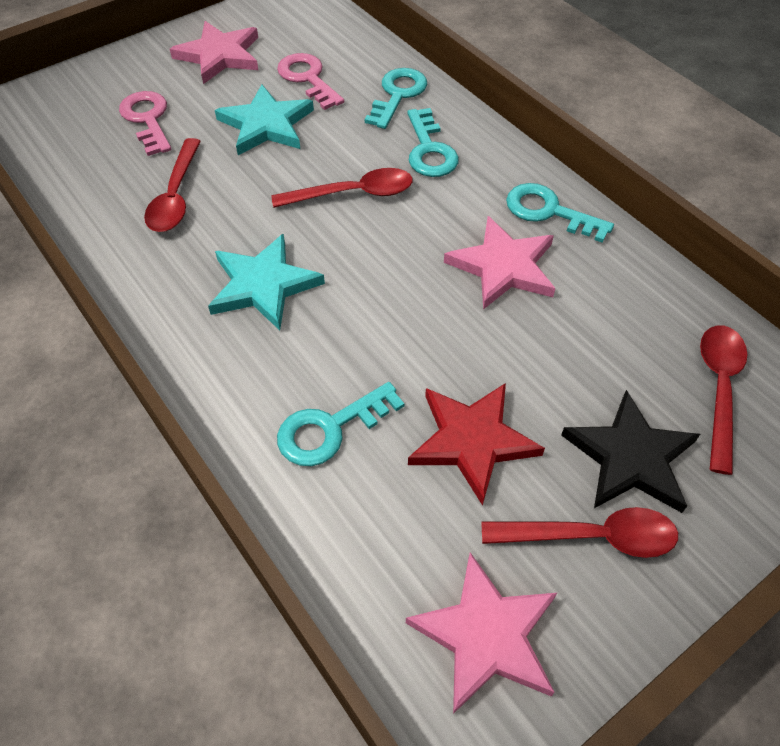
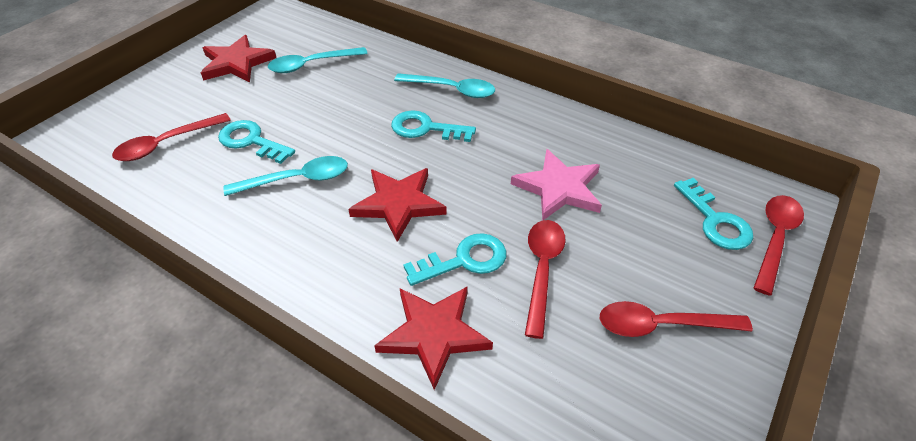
black star: [561,390,700,513] = 1 -> none = 0
pink key: [119,91,171,156] [277,53,344,110] = 2 -> none = 0
pink star: [170,21,258,84] [406,552,557,714] [444,216,556,310] = 3 -> [511,149,602,221] = 1
red star: [408,383,545,506] = 1 -> [201,35,276,82] [348,168,447,242] [374,286,493,390] = 3
turquoise spoon: none = 0 -> [223,156,348,196] [268,47,368,73] [394,73,495,98] = 3
turquoise star: [208,233,325,330] [215,84,314,155] = 2 -> none = 0

